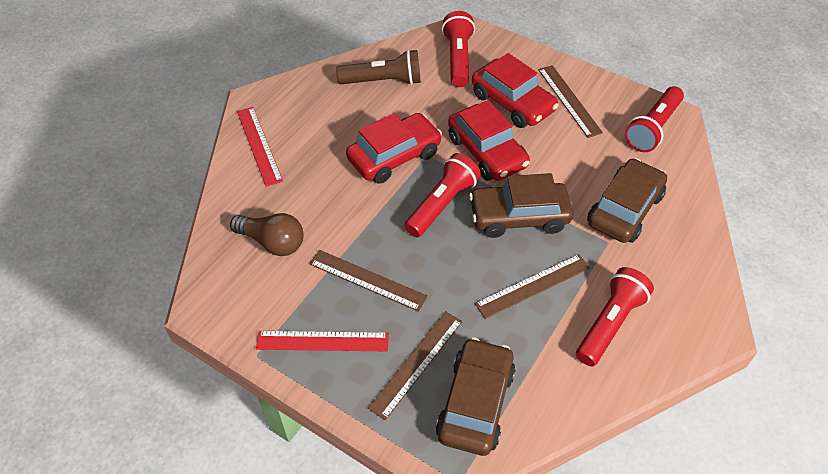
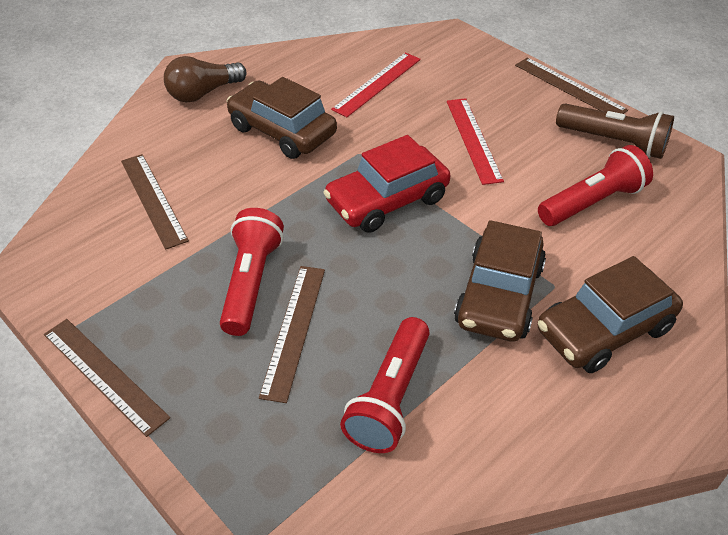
red car: [346,113,442,184] [448,100,530,181] [472,53,559,128] = 3 -> [323,135,450,233] = 1
red flashlight: [404,153,481,237] [442,11,475,87] [576,267,654,366] [625,86,684,152] = 4 -> [220,208,284,336] [340,317,430,453] [538,145,653,226] = 3

